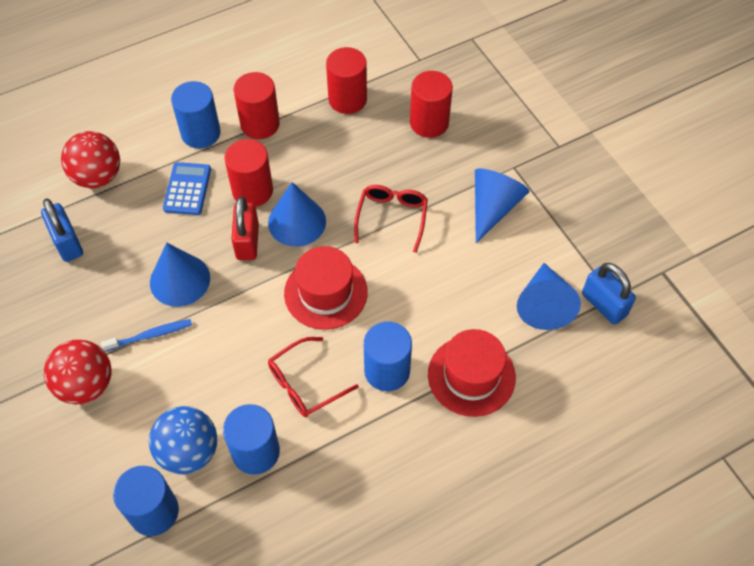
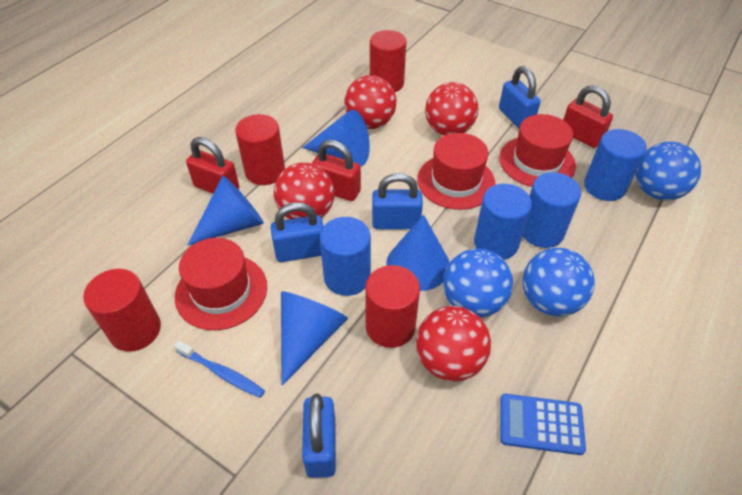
blue ball: [149,406,217,474] = 1 -> [443,248,513,317] [523,248,595,316] [636,142,701,200] = 3
blue padlock: [41,198,83,262] [582,263,636,325] = 2 -> [270,202,324,262] [302,394,336,478] [372,173,423,229] [499,66,541,128] = 4
red ball: [44,339,112,404] [61,131,120,188] = 2 -> [274,162,335,219] [344,75,397,129] [416,306,491,381] [425,82,478,136] = 4
red glasses: [268,337,359,417] [354,185,428,253] = 2 -> none = 0
red hat: [284,246,368,330] [428,329,516,417] = 2 -> [175,238,267,330] [417,133,495,210] [499,114,576,187] = 3
red padlock: [231,196,259,260] = 1 -> [186,137,239,194] [312,140,361,201] [563,85,613,148] = 3

